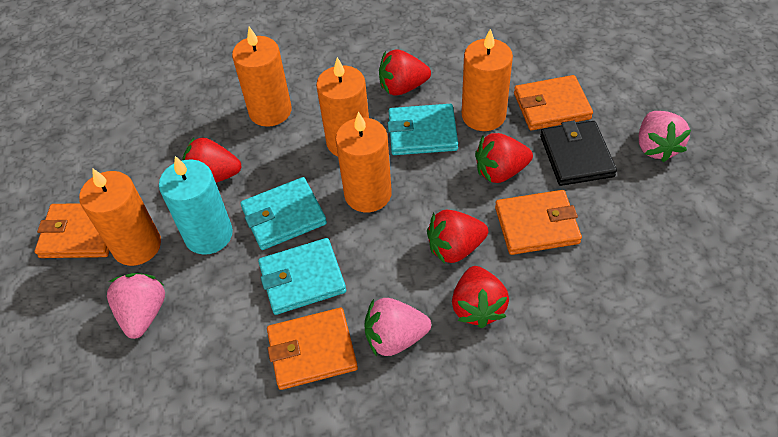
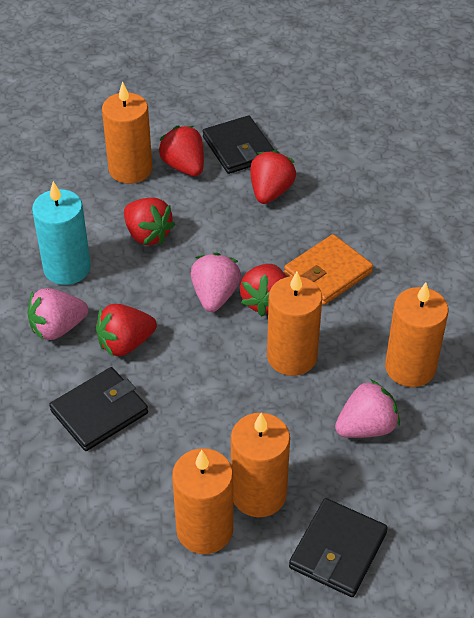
black wallet: [540,121,617,186] = 1 -> [49,367,148,451] [203,116,274,174] [289,498,388,597] = 3
orange wallet: [35,203,110,258] [267,308,358,390] [495,190,582,255] [514,75,593,130] = 4 -> [284,234,373,305] = 1
turquoise wallet: [240,177,327,250] [258,238,346,315] [388,104,458,155] = 3 -> none = 0

